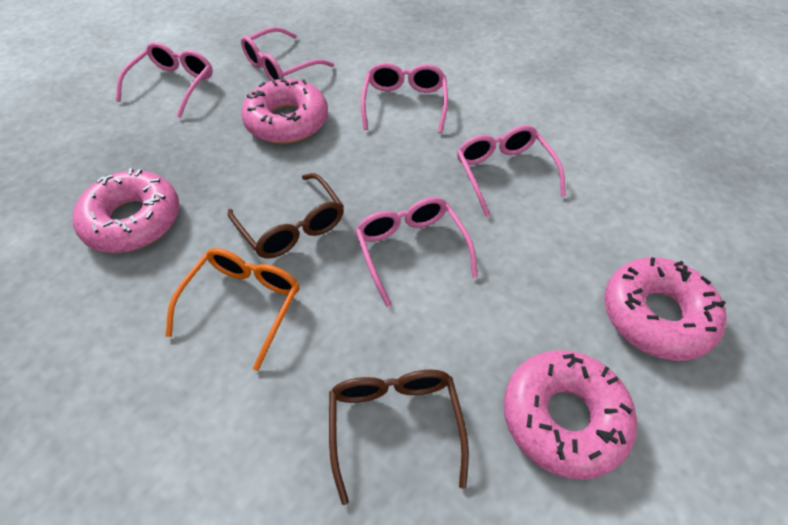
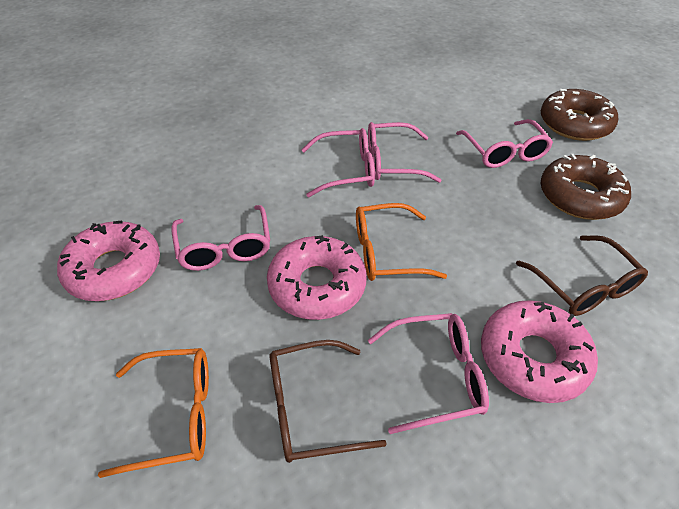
brown donut: none = 0 -> [541,89,618,141] [541,154,631,220] = 2
orange glasses: [166,248,299,371] = 1 -> [98,348,209,478] [356,203,447,281] = 2
pink donut: [73,168,180,253] [241,76,328,144] [504,350,637,480] [604,257,727,361] = 4 -> [57,220,160,301] [267,235,366,320] [481,300,598,403] = 3

